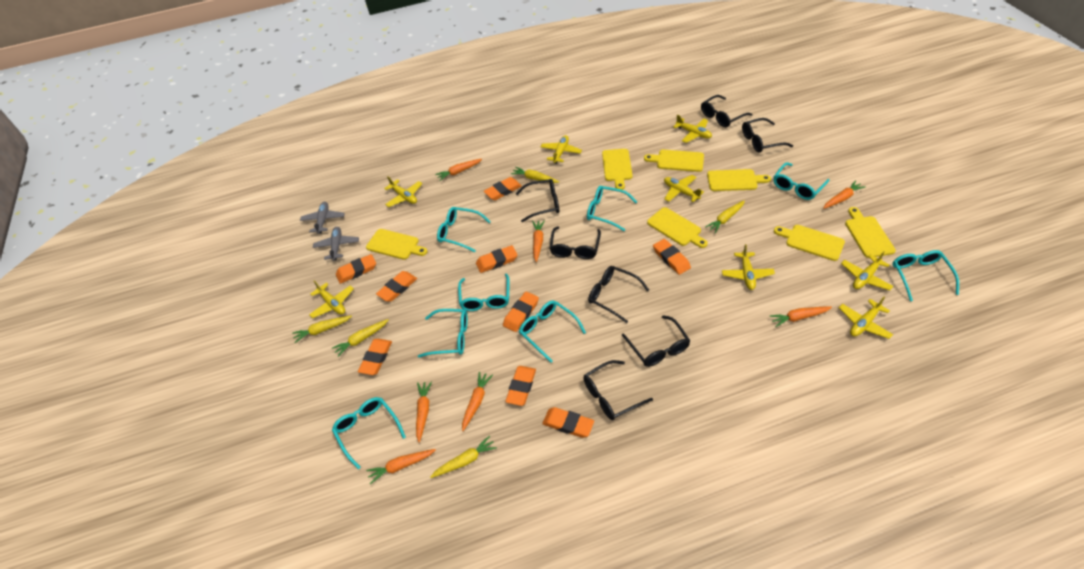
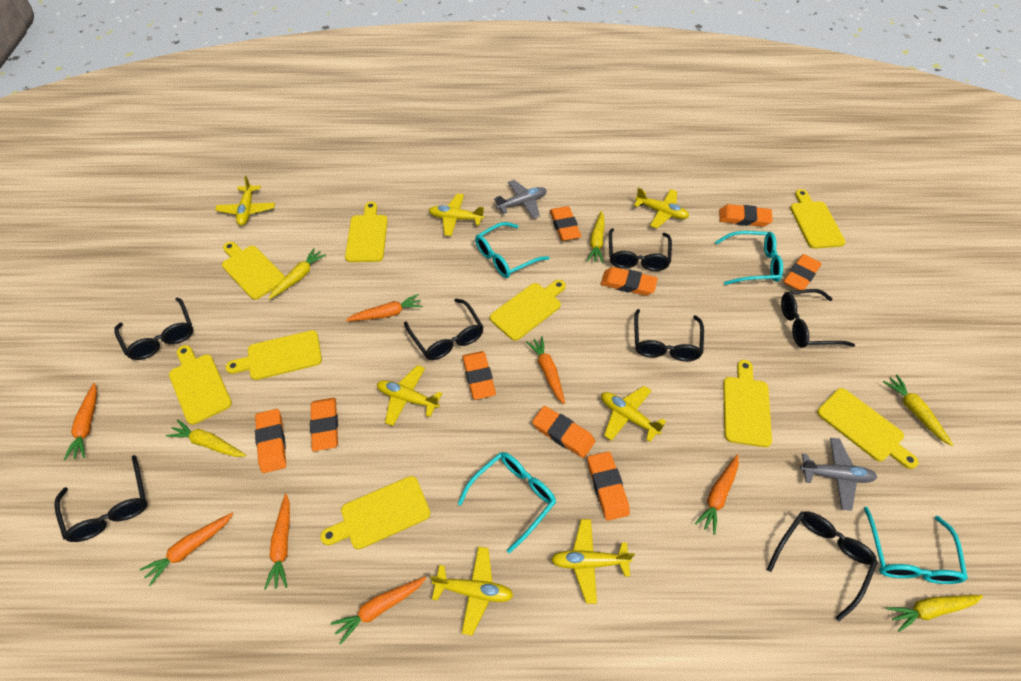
turquoise glasses: [332,397,406,469] [418,309,468,358] [437,207,491,252] [458,273,510,311] [519,300,586,363] [587,186,637,231] [773,162,830,200] [893,250,959,301] = 8 -> [458,452,556,553] [475,222,550,278] [715,231,783,285] [864,507,968,584] = 4
yellow cutting board: [366,229,427,260] [602,149,632,190] [644,150,704,172] [647,207,708,248] [707,169,771,191] [774,225,845,261] [845,207,896,258] = 7 -> [169,345,232,425] [222,242,285,300] [225,330,322,380] [320,476,430,549] [345,202,388,262] [490,280,566,341] [723,360,772,447] [790,189,845,249] [817,388,919,469] = 9
yellow plane: [309,280,354,318] [384,176,422,207] [541,135,582,164] [664,175,704,202] [673,115,712,143] [722,244,775,290] [839,296,893,339] [841,251,893,290] = 8 -> [215,175,275,226] [377,365,442,426] [428,194,484,236] [430,546,513,636] [551,519,635,604] [601,386,666,442] [634,188,689,228] = 7

